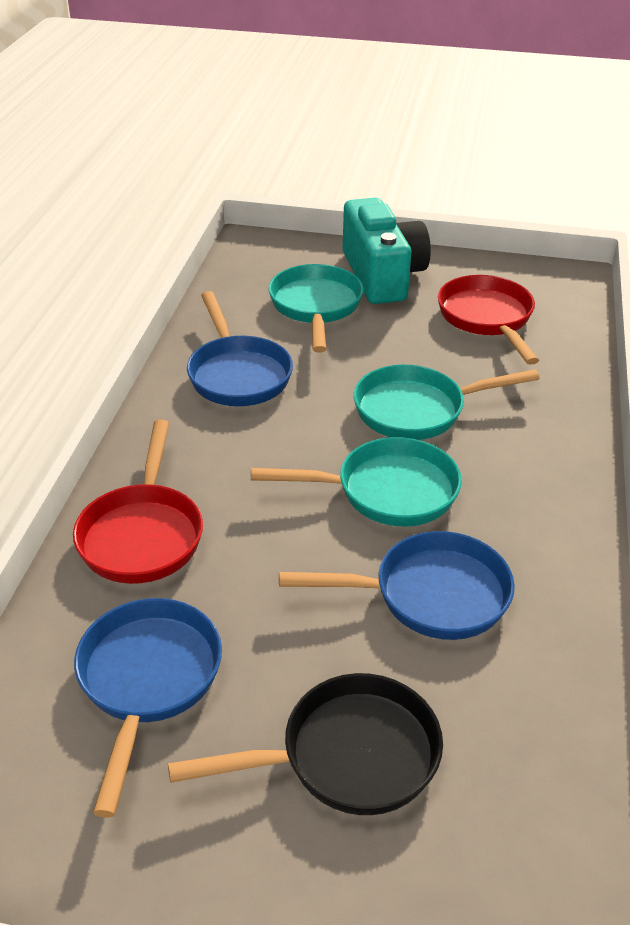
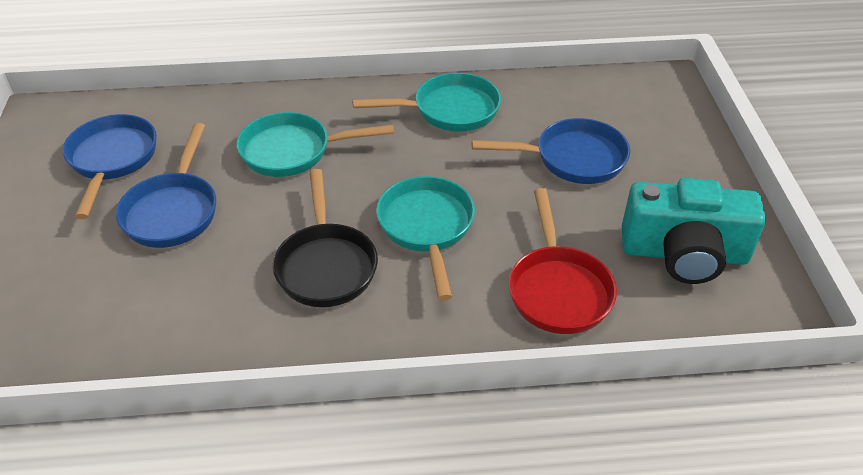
red pan: [73,420,203,584] [438,275,539,365] = 2 -> [509,188,617,334] = 1

